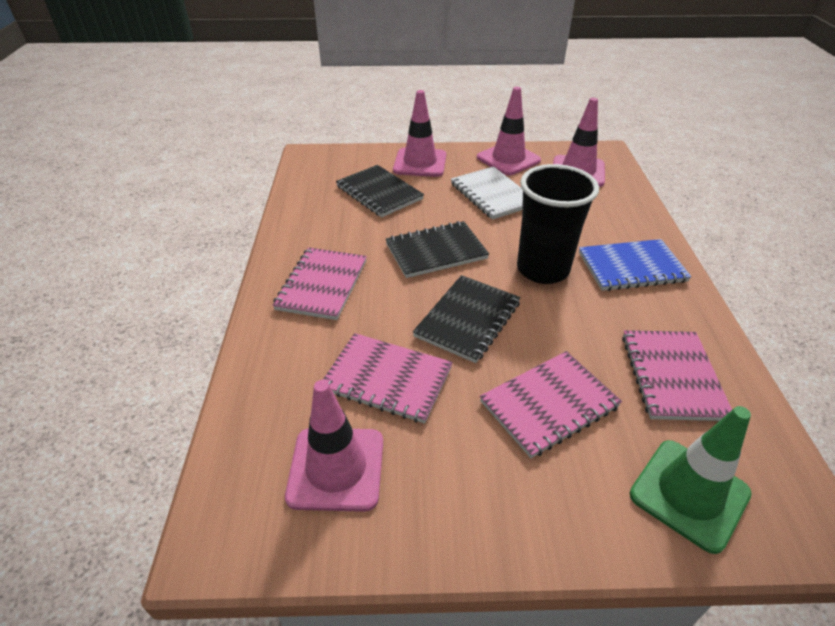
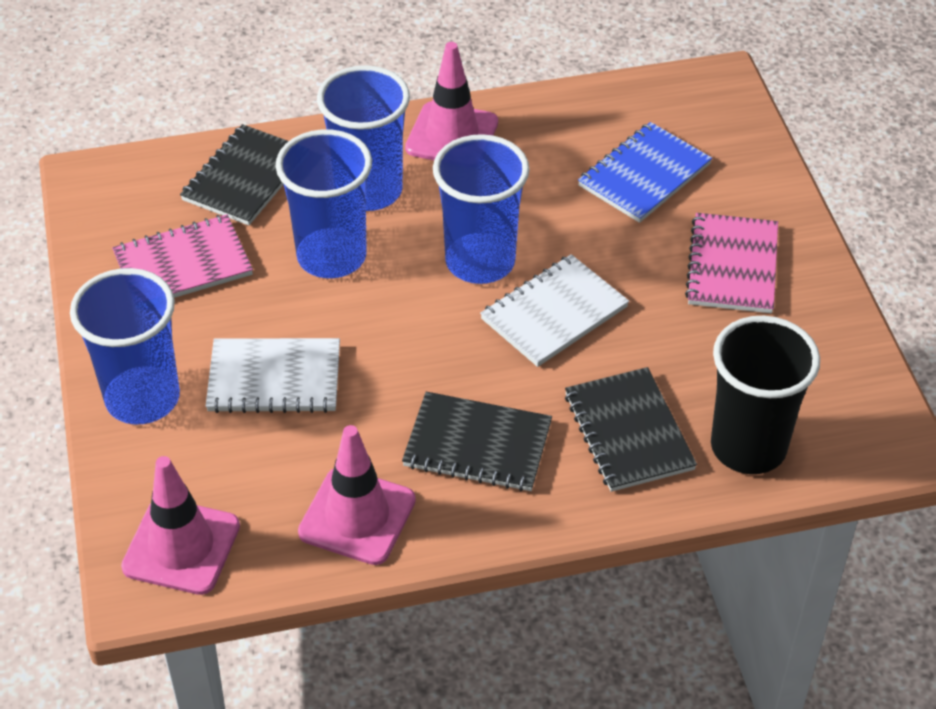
blue cup: none = 0 -> [70,268,180,424] [275,129,372,278] [317,65,410,211] [433,134,530,284] = 4
green traffic cone: [630,406,752,554] = 1 -> none = 0
pink notebook: [272,248,367,320] [323,333,453,424] [480,351,622,458] [622,330,732,421] = 4 -> [112,214,253,298] [685,213,778,313] = 2
pink traffic cone: [285,380,383,512] [393,90,446,177] [477,87,541,175] [553,98,605,187] = 4 -> [121,456,240,595] [298,425,416,565] [405,42,498,160] = 3
white notebook: [451,166,523,220] = 1 -> [206,338,340,413] [480,254,629,367] = 2

